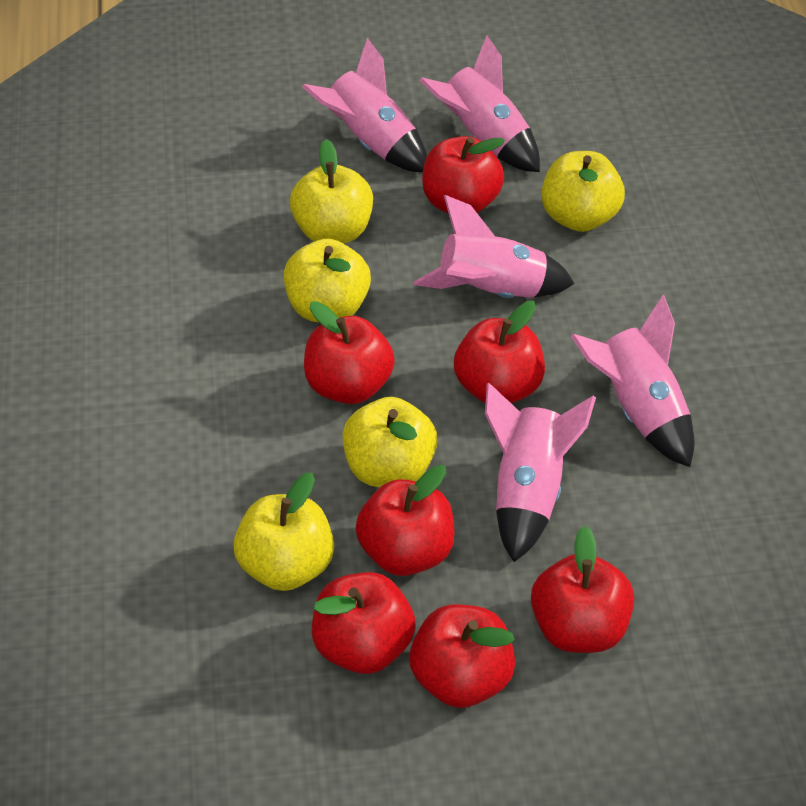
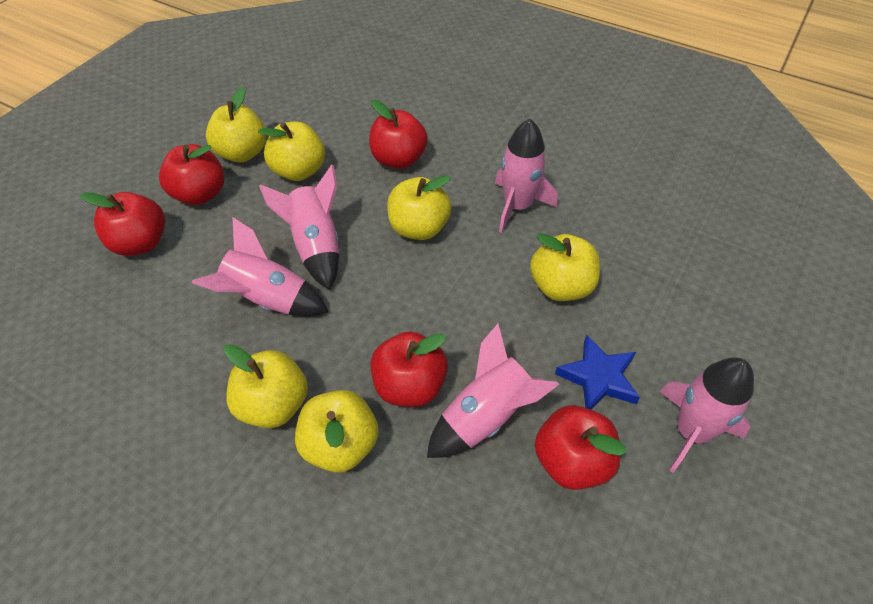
blue star: none = 0 -> [555,334,640,410] = 1
red apple: [304,301,395,404] [312,572,416,674] [355,465,455,576] [410,604,515,708] [422,136,505,213] [454,301,545,403] [531,526,634,653] = 7 -> [80,192,165,256] [159,144,225,205] [369,100,428,169] [370,331,448,407] [535,405,626,490] = 5
yellow apple: [234,472,334,591] [284,238,371,323] [290,139,373,244] [342,397,438,488] [541,151,625,232] = 5 -> [206,87,266,162] [224,344,308,428] [258,121,325,181] [295,390,379,473] [387,175,451,240] [530,233,600,301] = 6

